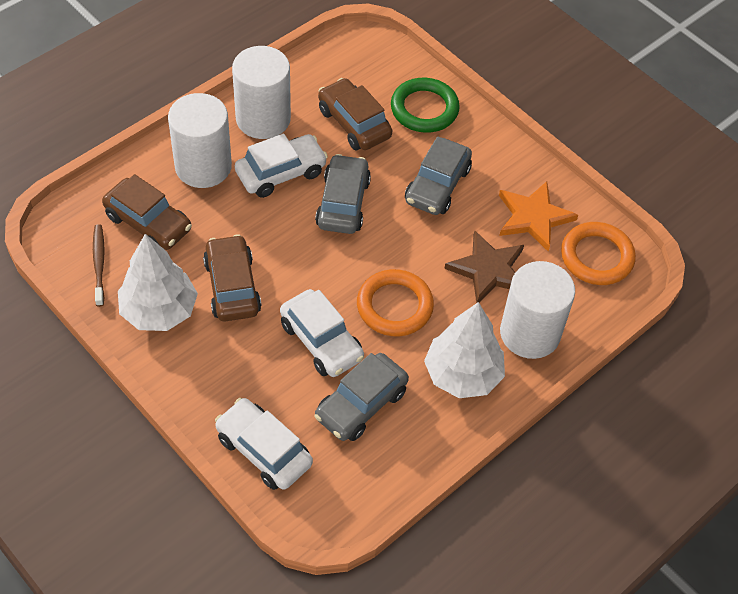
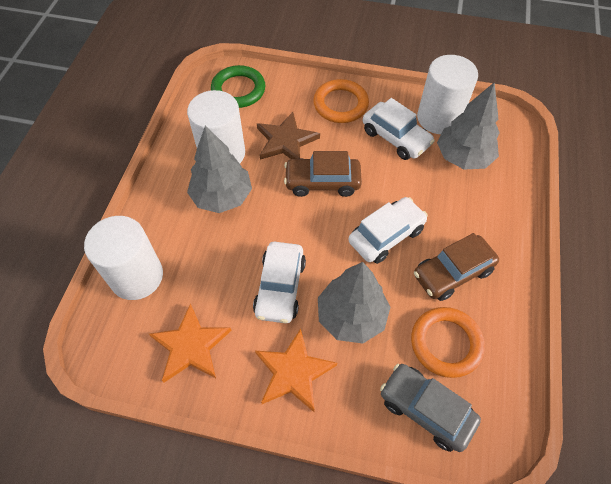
brown car: [102,174,192,250] [203,234,261,321] [318,78,392,150] = 3 -> [284,151,362,197] [414,233,499,301] = 2
brown toothbrush: [93,224,105,307] = 1 -> none = 0
grey car: [314,353,409,441] [315,154,371,234] [405,136,472,215] = 3 -> [380,364,481,452] = 1
grey tree: none = 0 -> [187,126,252,213] [318,262,390,344] [437,82,500,170] = 3
orange star: [499,181,578,252] = 1 -> [149,304,232,383] [255,328,337,412] = 2
white tree: [118,234,198,331] [424,302,505,398] = 2 -> none = 0

